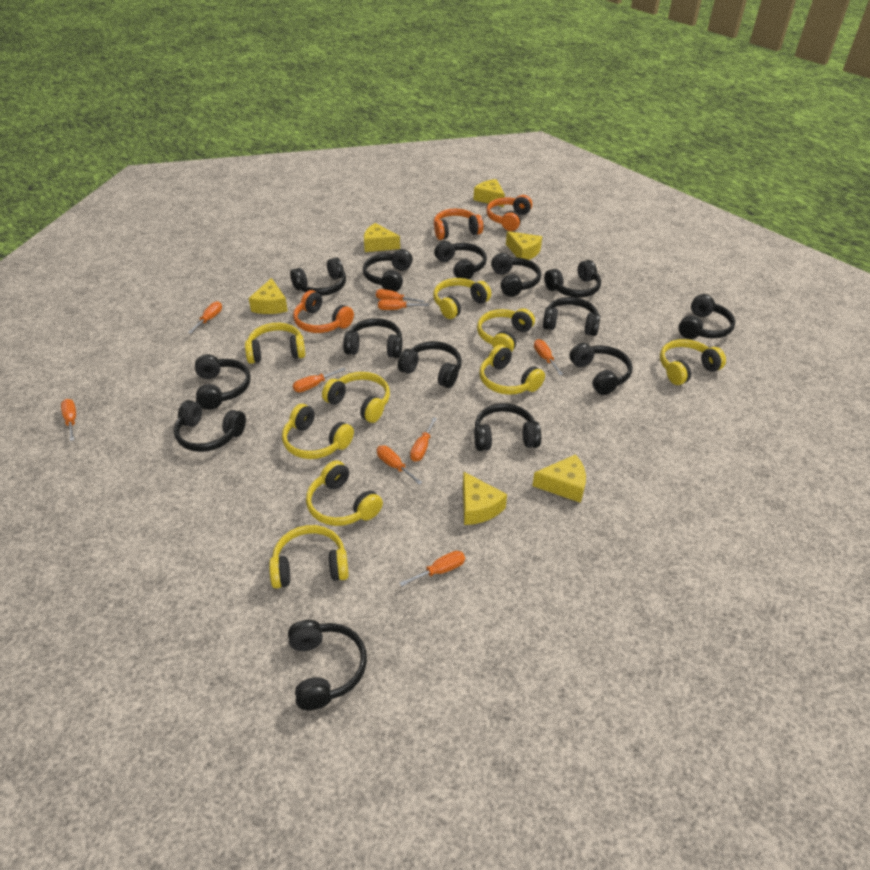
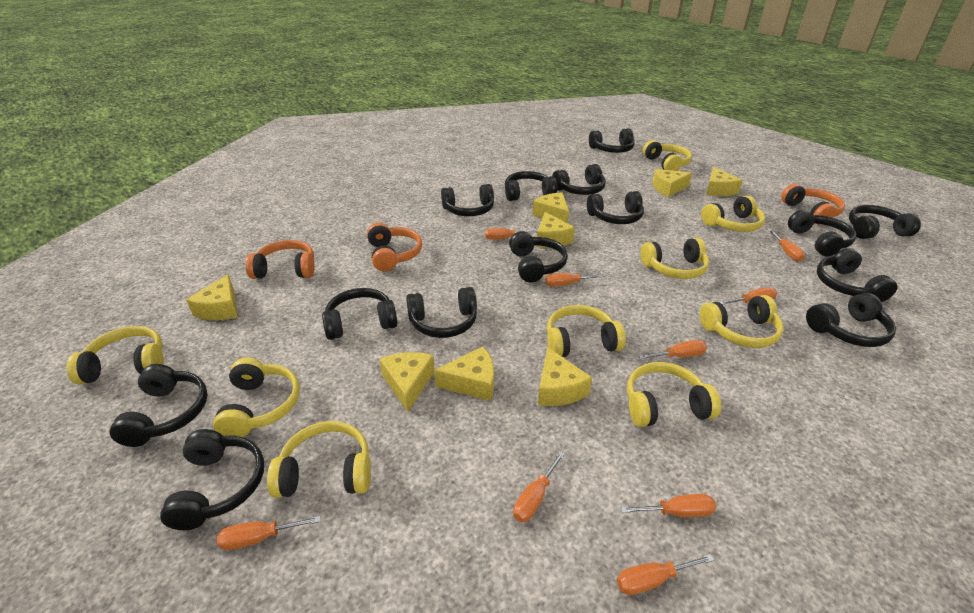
yellow cheese: [249,278,288,314] [364,223,400,252] [463,471,507,525] [473,179,505,207] [506,231,542,260] [532,454,586,503] = 6 -> [186,274,238,320] [380,352,434,412] [434,347,494,401] [533,192,569,223] [536,212,575,248] [538,347,592,406] [652,169,692,197] [706,167,743,196] = 8

